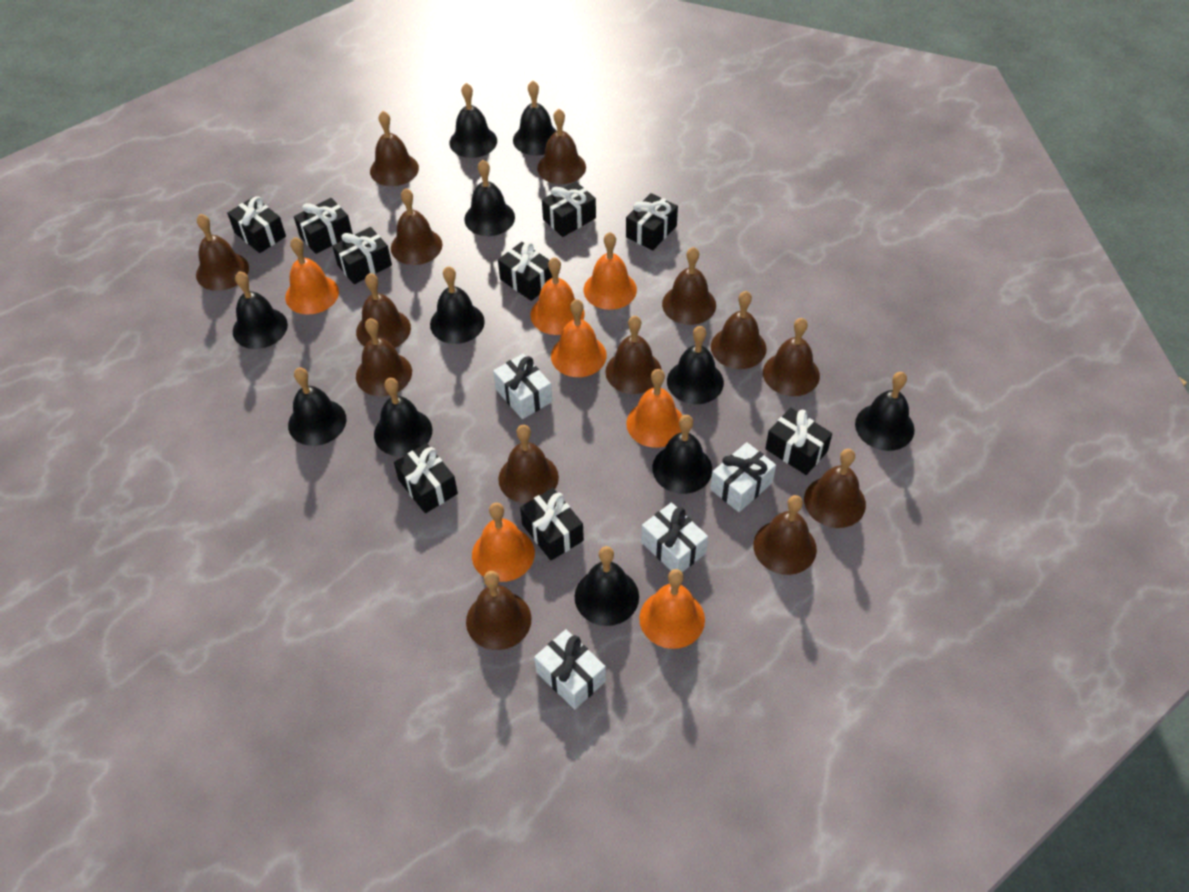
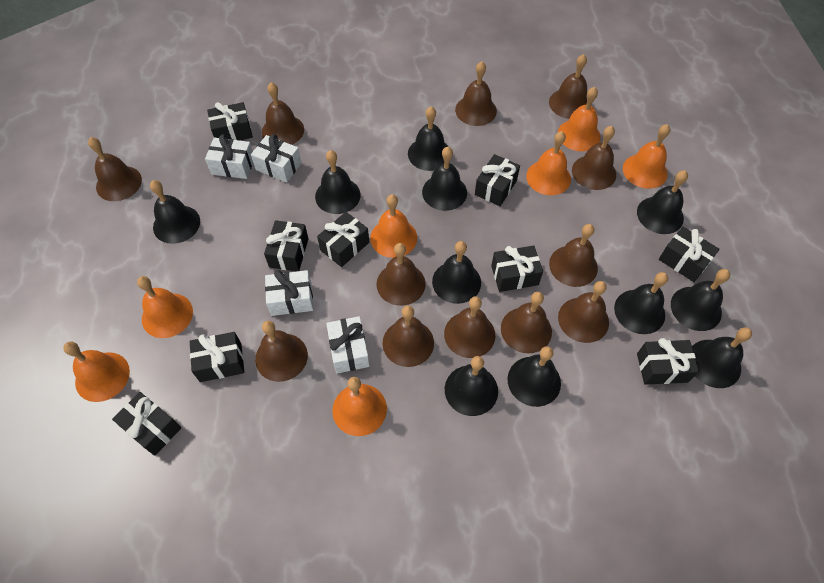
brown bell: [196,214,249,291] [356,273,411,348] [356,318,412,396] [370,111,419,186] [391,188,442,265] [466,571,531,650] [498,425,559,503] [537,109,586,184] [605,316,662,394] [662,247,716,325] [711,291,767,369] [753,495,817,575] [763,318,820,396] [804,449,866,528] = 14 -> [88,137,142,201] [255,321,308,382] [262,82,304,145] [376,243,426,306] [382,306,434,367] [444,296,495,358] [455,61,497,126] [501,292,552,353] [549,54,587,119] [549,224,598,287] [558,281,609,343] [572,126,616,190] = 12

